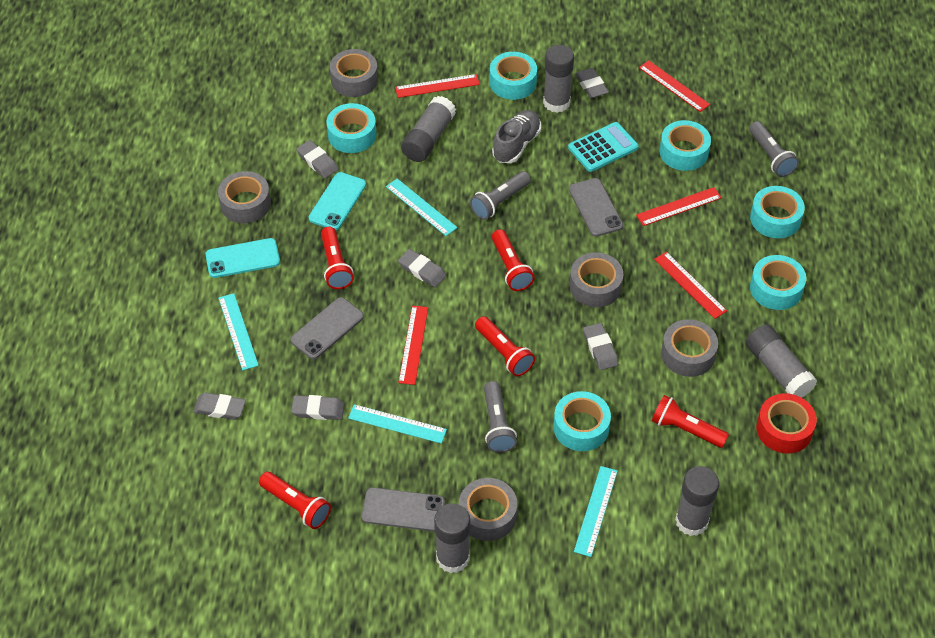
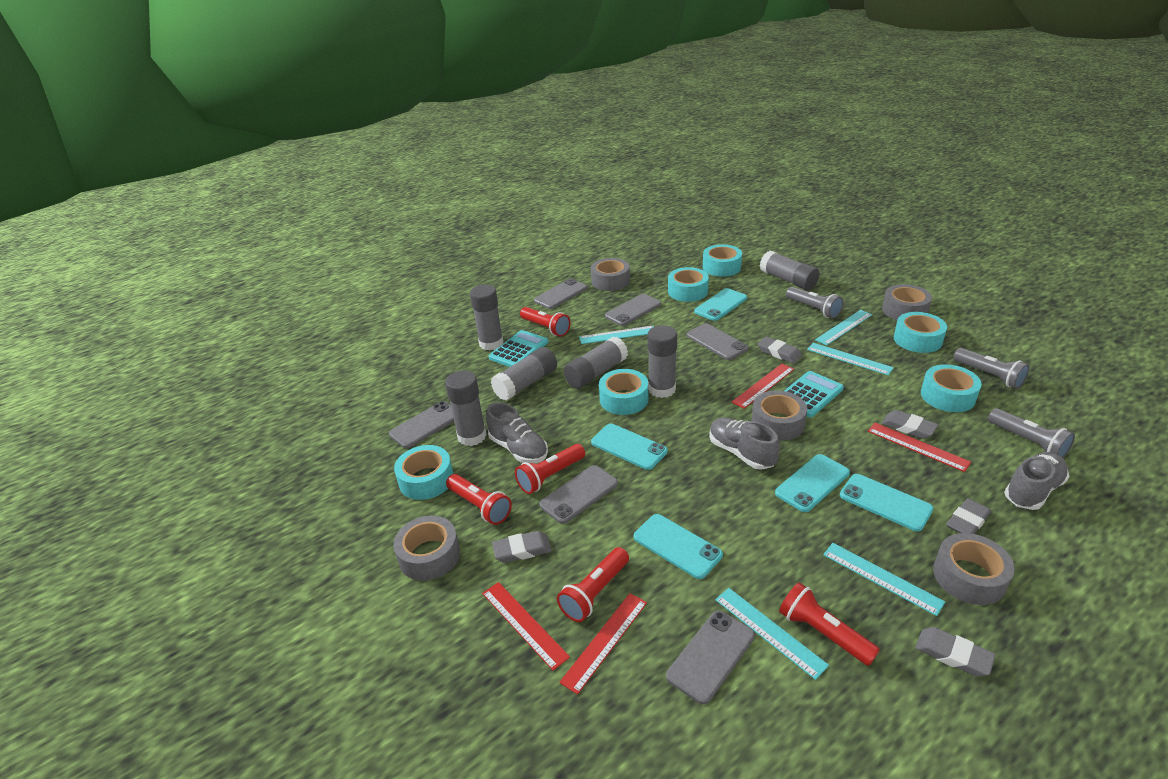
grey eraser: [193,393,246,420] [291,395,344,420] [297,140,338,178] [398,249,446,287] [575,68,609,98] [583,323,618,370] = 6 -> [492,531,552,563] [758,336,802,364] [881,410,938,439] [915,627,995,677] [946,498,991,534] = 5
grey glue stick: [401,96,456,162] [434,503,470,573] [543,45,574,113] [675,466,719,536] [746,324,817,398] = 5 -> [445,371,486,446] [470,285,503,350] [491,347,557,401] [563,336,628,389] [647,325,677,398] [760,251,820,290] = 6
grey phone: [291,297,364,359] [361,487,445,532] [569,178,623,237] = 3 -> [389,401,454,448] [534,278,588,309] [539,465,618,524] [605,294,661,326] [666,610,755,704] [687,323,749,360] = 6
grey shoe: [492,110,541,163] = 1 -> [486,402,548,463] [709,417,780,470] [1004,452,1069,510] = 3
red ruler: [395,74,480,98] [398,306,428,385] [636,187,722,226] [639,60,710,112] [654,252,727,319] = 5 -> [482,582,570,671] [559,593,647,695] [732,364,794,409] [868,423,971,472] = 4
red tape: [756,393,817,453] = 1 -> none = 0
turquoise calculator: [568,122,639,172] = 1 -> [489,330,548,367] [784,371,844,417] = 2
turquoise phone: [205,238,280,278] [309,172,366,230] = 2 -> [591,424,668,470] [634,514,723,579] [694,288,747,321] [775,454,850,512] [840,474,933,531] = 5
turquoise ruler: [218,293,259,370] [348,404,447,444] [386,179,457,236] [574,466,618,557] = 4 -> [579,326,654,344] [715,588,829,680] [807,343,894,375] [815,310,872,345] [823,543,945,616] = 5

